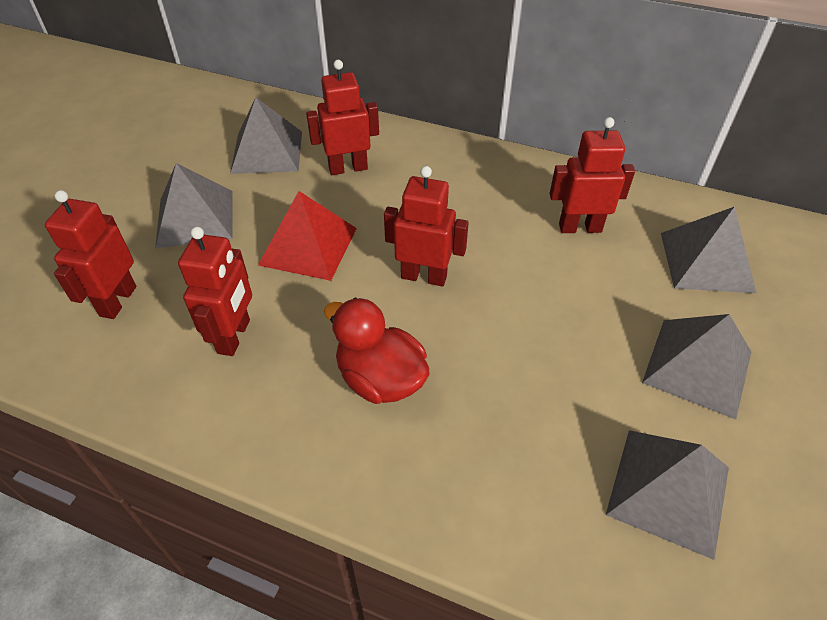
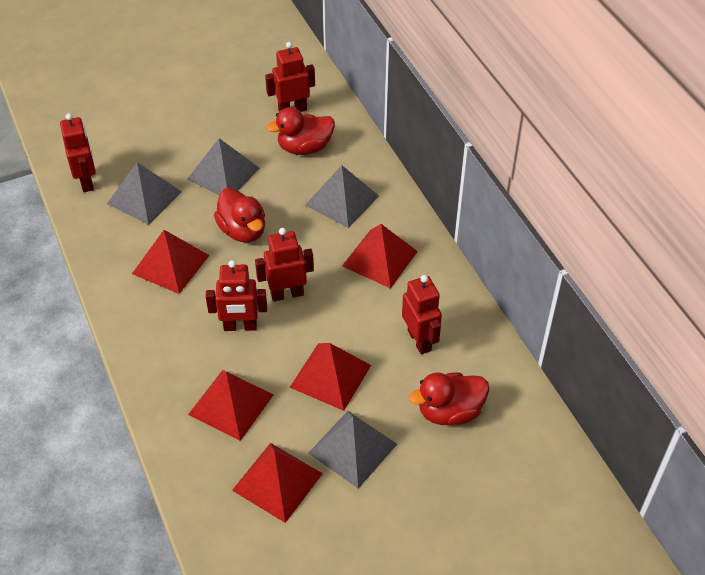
grey pyramid: [155,163,233,249] [230,97,302,174] [606,430,729,560] [642,314,751,419] [661,207,756,293] = 5 -> [107,162,182,225] [187,138,260,195] [305,165,379,228] [308,411,397,488] = 4
red duck: [324,298,430,404] = 1 -> [214,188,265,243] [266,107,335,155] [409,372,489,425] = 3
red pyramid: [258,191,357,281] = 1 -> [132,230,210,294] [188,370,274,441] [232,443,323,523] [289,343,371,411] [342,224,418,288] = 5

